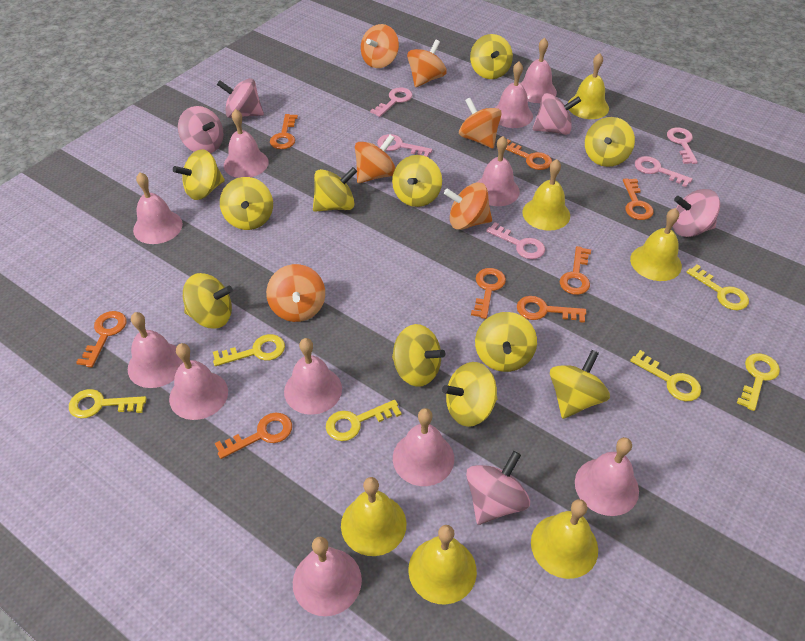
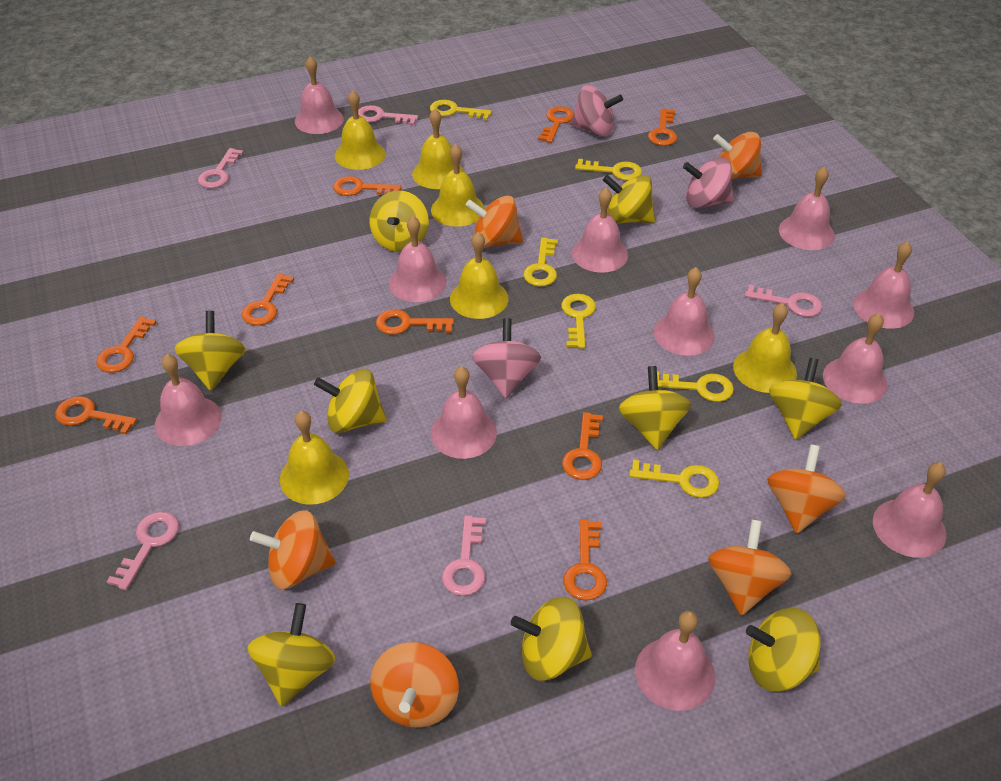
orange key: [76,311,126,368] [215,412,292,459] [270,114,298,149] [471,268,506,319] [506,139,552,170] [517,296,586,323] [560,246,591,295] [623,178,654,220] = 8 -> [55,396,137,434] [96,316,157,373] [242,274,294,326] [333,176,401,196] [376,309,454,335] [538,106,574,143] [562,412,603,480] [563,520,607,601] [648,109,677,146] = 9
pink spinning top: [178,106,224,153] [217,78,264,118] [466,451,530,525] [533,93,581,135] [673,189,720,237] = 5 -> [472,318,541,399] [570,85,623,136] [683,157,734,209] = 3
yellow spinning top: [173,149,225,200] [183,273,233,329] [220,177,273,230] [313,167,357,212] [392,155,442,207] [392,324,446,387] [442,362,498,427] [470,34,513,79] [475,312,537,372] [550,350,610,419] [585,117,635,167] = 11 -> [174,311,246,391] [248,603,336,706] [314,369,387,433] [370,191,429,252] [511,597,592,681] [603,175,655,224] [618,366,691,450] [746,608,821,691] [769,358,842,440] = 9

